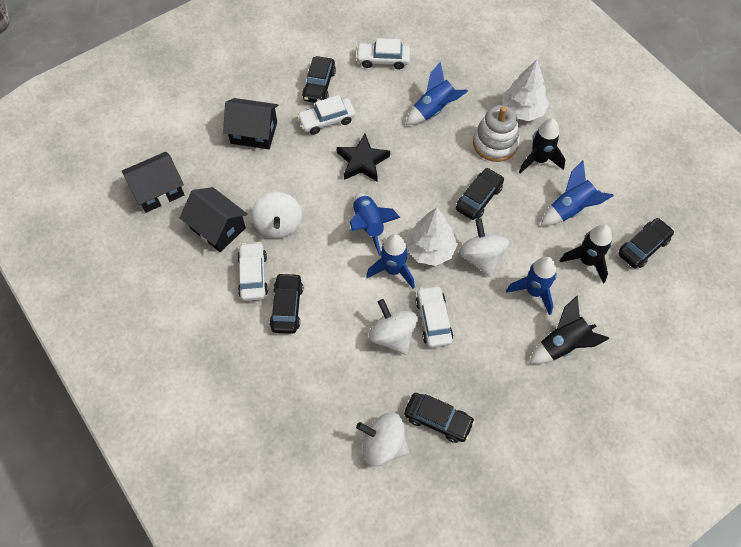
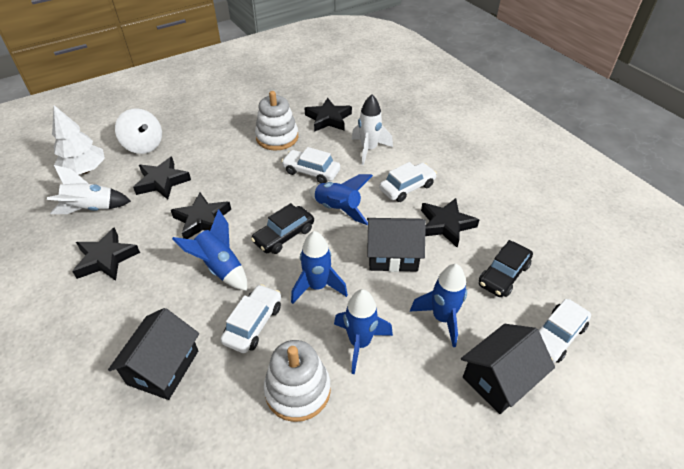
black car: [270,273,303,334] [302,56,336,103] [404,393,475,443] [456,168,504,220] [618,218,674,268] = 5 -> [251,203,314,254] [479,240,533,297] = 2
black rocket: [519,119,566,174] [530,296,610,364] [560,224,612,283] = 3 -> none = 0
black star: [337,134,390,182] = 1 -> [72,227,140,281] [133,157,191,200] [171,193,231,239] [305,98,352,132] [421,198,479,248] = 5
white rocket: none = 0 -> [47,165,131,214] [352,94,393,165] = 2
white spinning top: [252,192,302,238] [356,413,409,466] [369,299,418,355] [459,219,509,277] = 4 -> [115,108,162,154] = 1
white stacking toy: [473,105,520,162] = 1 -> [255,91,298,150] [264,340,331,422] = 2
white tree: [407,207,458,266] [502,60,549,121] = 2 -> [52,105,105,175] = 1

